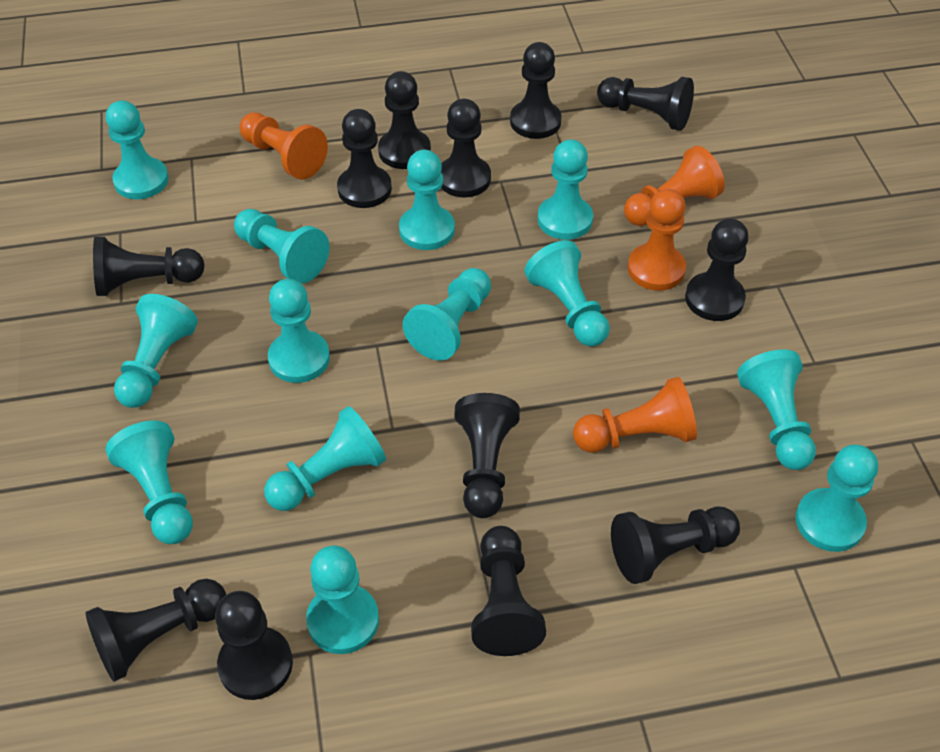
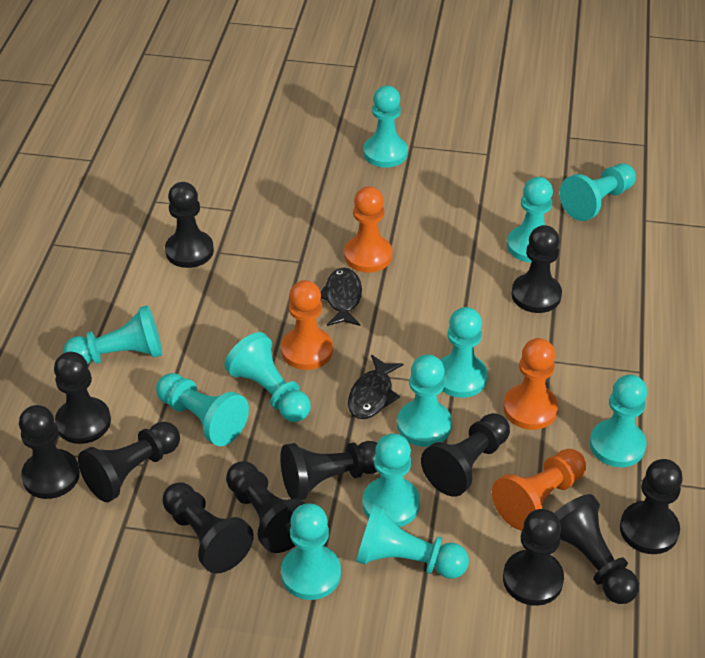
black fish: none = 0 -> [320,268,362,326] [348,355,403,419] = 2
turquoise pawn: [106,101,169,199] [106,420,193,544] [114,294,198,408] [234,209,330,284] [264,406,386,511] [268,279,330,383] [306,545,379,654] [399,150,455,250] [403,268,491,361] [524,240,610,346] [537,139,593,240] [737,350,816,470] [795,445,878,552] = 13 -> [63,305,162,364] [156,373,249,446] [225,332,311,422] [281,503,341,600] [356,504,469,579] [362,433,420,527] [363,86,408,168] [397,354,452,447] [441,307,488,398] [507,177,553,263] [560,163,636,221] [590,374,647,467] = 12

